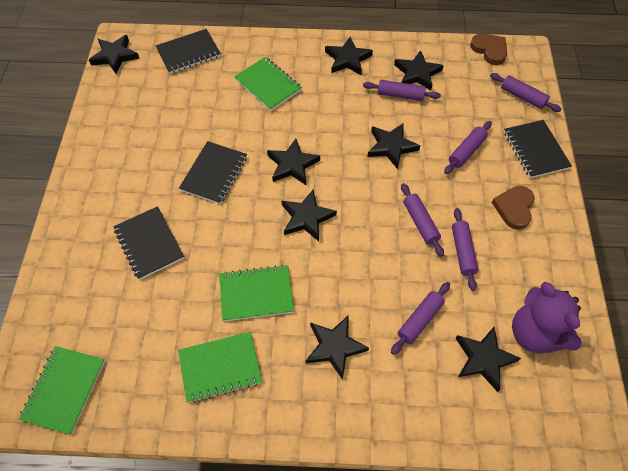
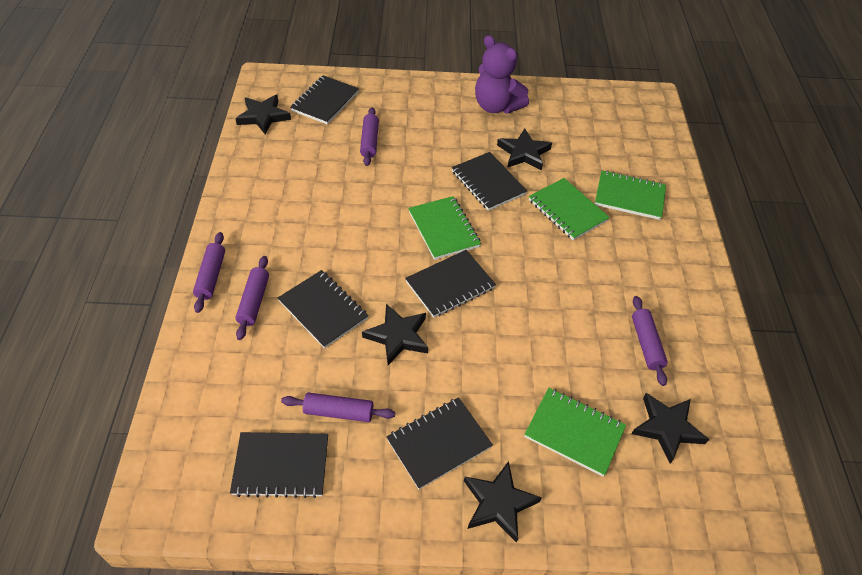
black notebook: [114,206,184,280] [156,29,221,74] [179,141,247,204] [504,120,572,178] = 4 -> [230,432,328,498] [278,270,368,349] [290,75,359,125] [386,397,493,490] [405,250,496,318] [452,152,527,211] = 6
black star: [89,35,140,74] [267,139,320,185] [281,190,337,241] [306,316,369,380] [325,36,373,75] [367,123,420,169] [394,50,444,91] [455,326,521,392] = 8 -> [235,95,291,135] [362,304,428,365] [464,461,542,543] [497,128,552,170] [631,393,709,464] = 5
brown heart: [470,34,507,65] [491,186,535,230] = 2 -> none = 0
purple rolling pin: [363,80,441,101] [391,282,450,355] [401,183,444,257] [444,121,492,174] [452,208,479,291] [490,73,561,112] = 6 -> [193,232,225,313] [235,256,269,340] [281,392,395,422] [360,107,379,166] [632,296,668,386] = 5

